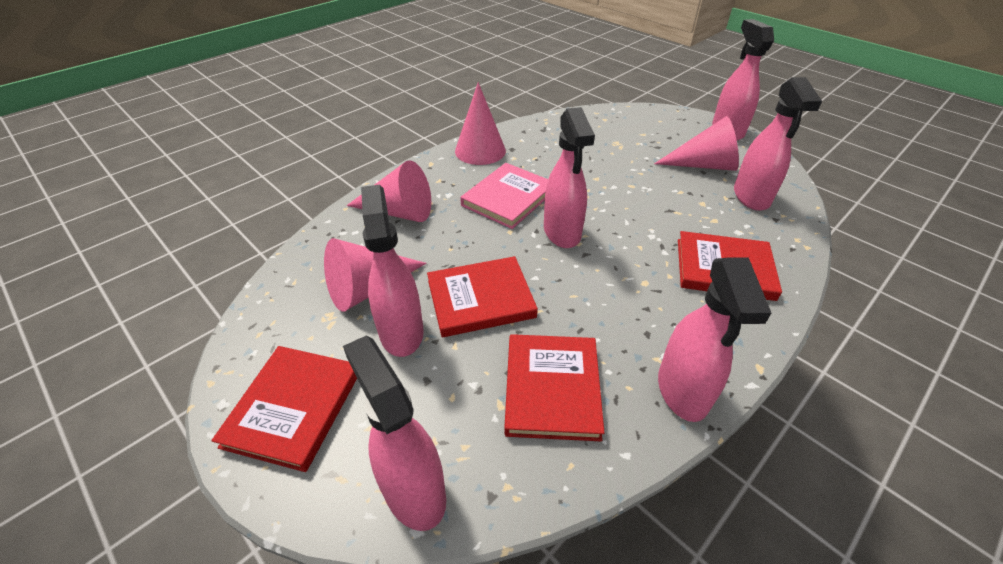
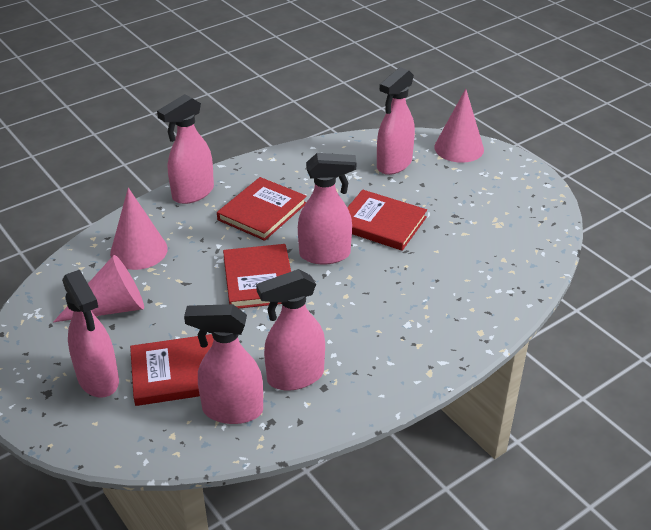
pink book: [460,163,548,229] = 1 -> none = 0
pink cone: [324,238,426,312] [347,160,431,222] [455,82,506,165] [654,116,739,171] = 4 -> [53,255,144,322] [110,188,168,270] [434,89,484,163] = 3

